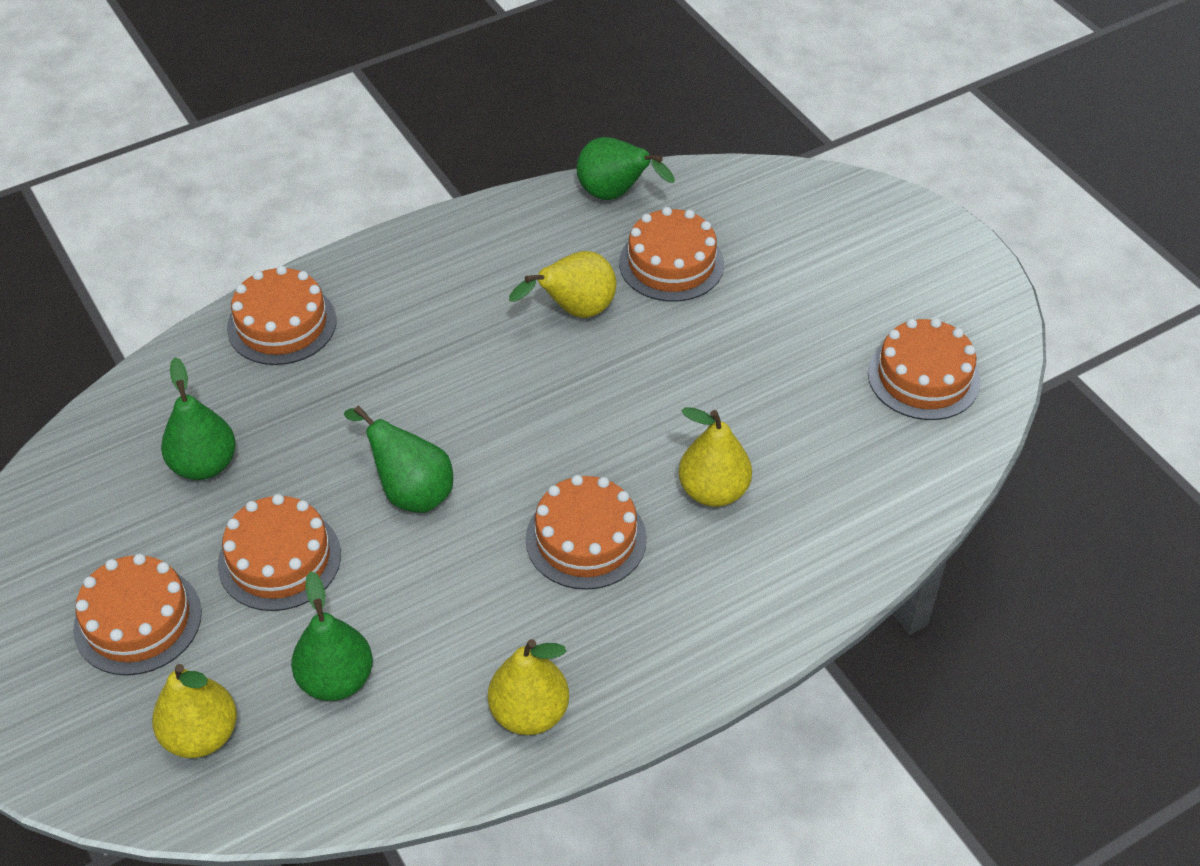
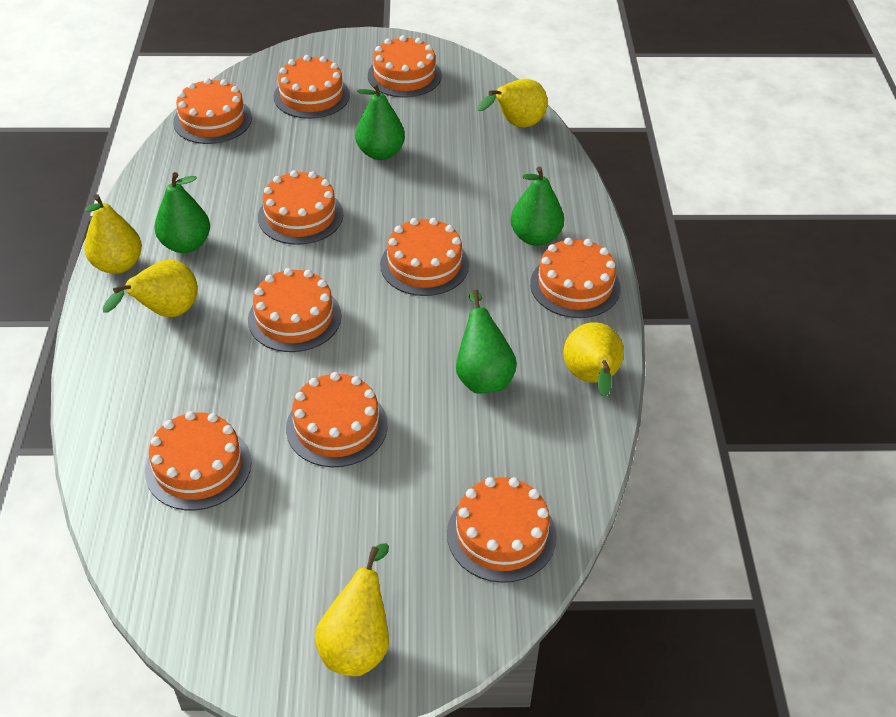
orange cake: [73,554,202,675] [218,494,341,611] [227,266,337,365] [526,475,647,590] [619,207,724,302] [868,318,981,420] = 6 -> [145,411,251,510] [173,78,252,144] [248,268,341,352] [258,170,343,245] [274,55,350,119] [286,372,388,467] [368,35,442,97] [380,218,469,296] [447,477,557,583] [530,238,621,318] = 10
yellow pear: [152,664,237,758] [488,639,569,735] [509,251,616,318] [679,407,752,507] = 4 -> [84,194,142,274] [103,260,198,317] [315,543,389,676] [477,79,548,128] [563,322,624,397] = 5

